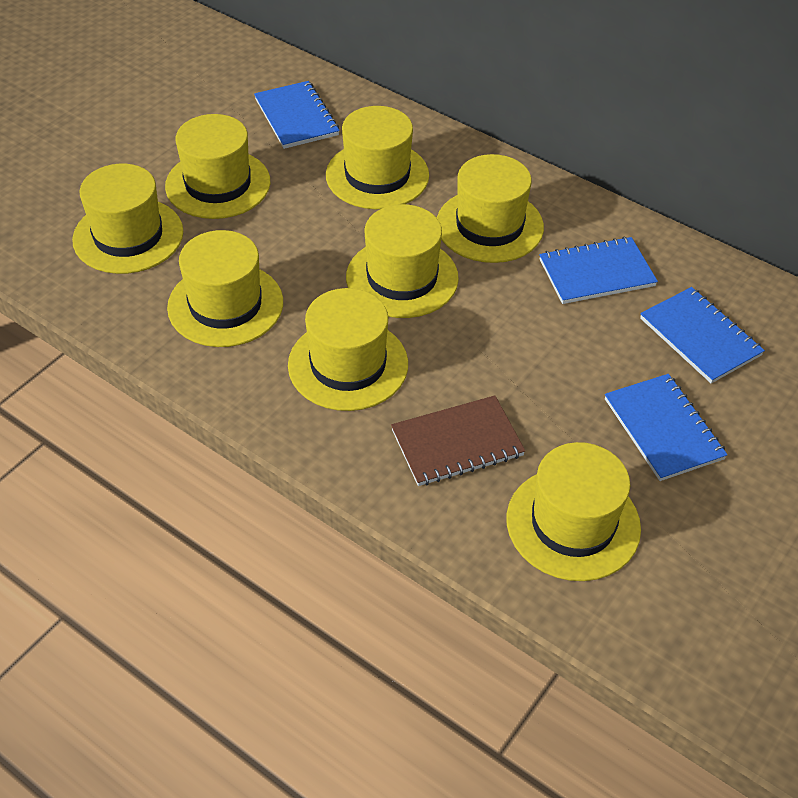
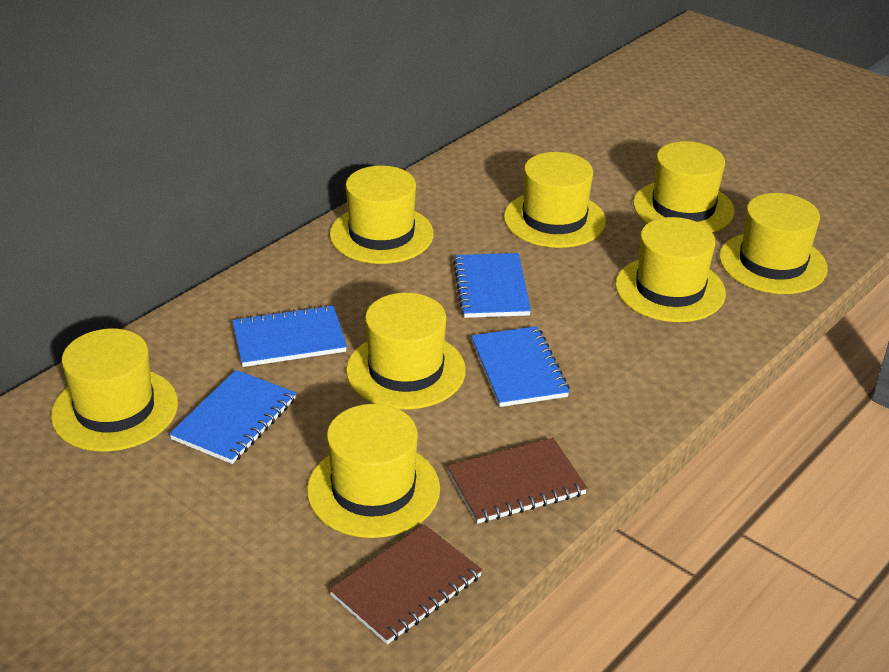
brown notebook: [391,395,525,486] = 1 -> [329,524,482,644] [447,438,587,524] = 2

